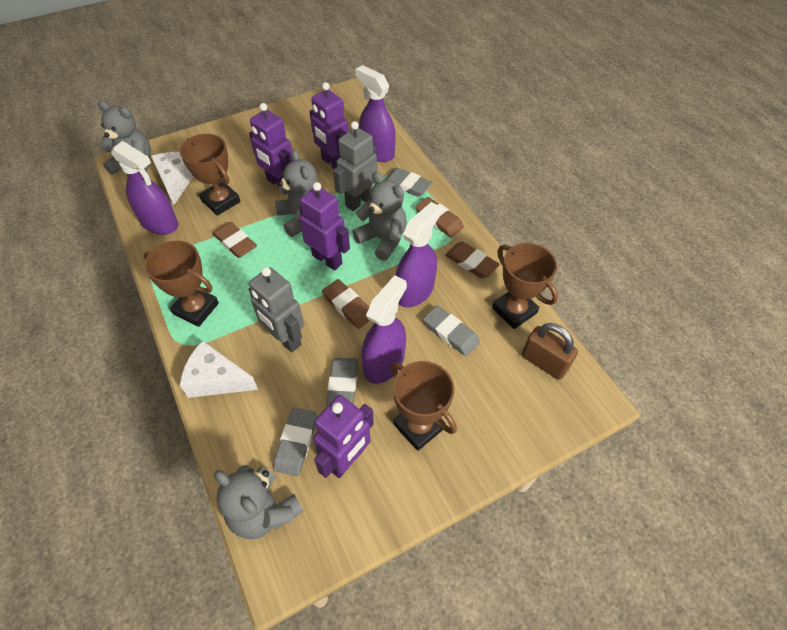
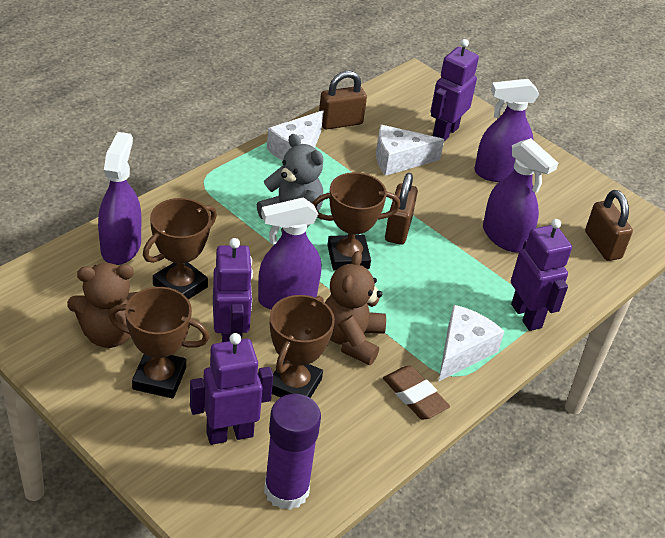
brown eraser: [213,222,257,258] [322,279,370,329] [415,197,464,238] [445,242,500,278] = 4 -> [383,365,450,420] = 1
brown padlock: [522,323,578,380] = 1 -> [319,71,367,130] [385,173,418,245] [585,190,633,261] = 3
brown teddy bear: none = 0 -> [67,263,137,348] [325,251,386,365] = 2
grey eraser: [273,407,317,476] [326,358,358,407] [384,168,433,197] [423,306,480,356] = 4 -> none = 0
grey robot: [249,267,304,353] [333,121,377,211] = 2 -> none = 0
grey teddy bear: [98,101,151,177] [214,465,304,539] [275,149,317,237] [352,172,407,261] = 4 -> [257,134,323,233] = 1
purple glue stick: none = 0 -> [264,394,321,510] = 1
white cheese: [151,152,193,205] [180,341,258,398] = 2 -> [267,111,323,161] [376,125,444,176] [438,305,504,382] = 3

